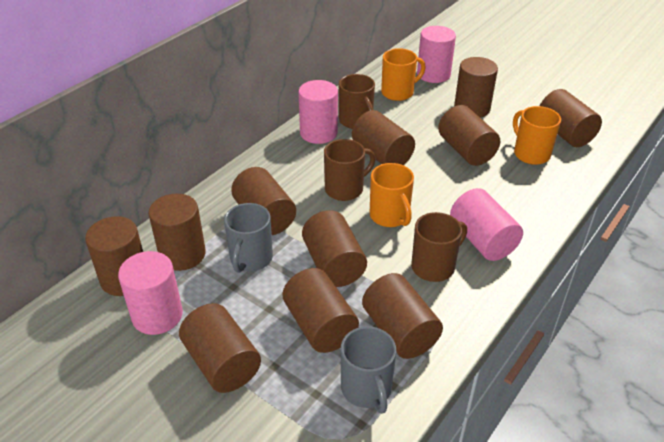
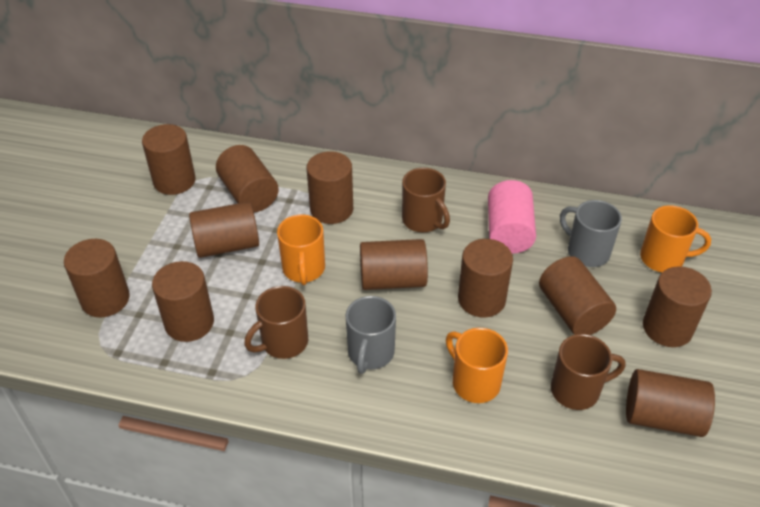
pink cylinder: [118,251,183,335] [298,80,338,144] [417,26,456,83] [450,188,523,261] = 4 -> [488,180,536,254] = 1

